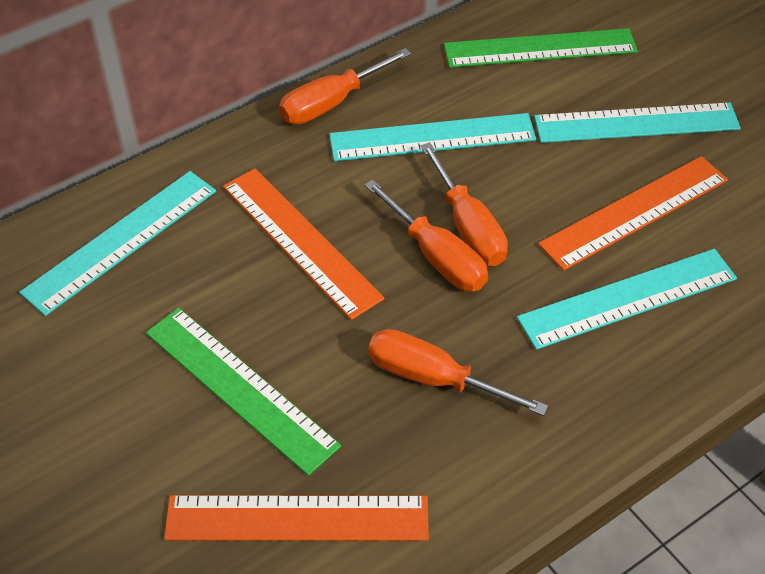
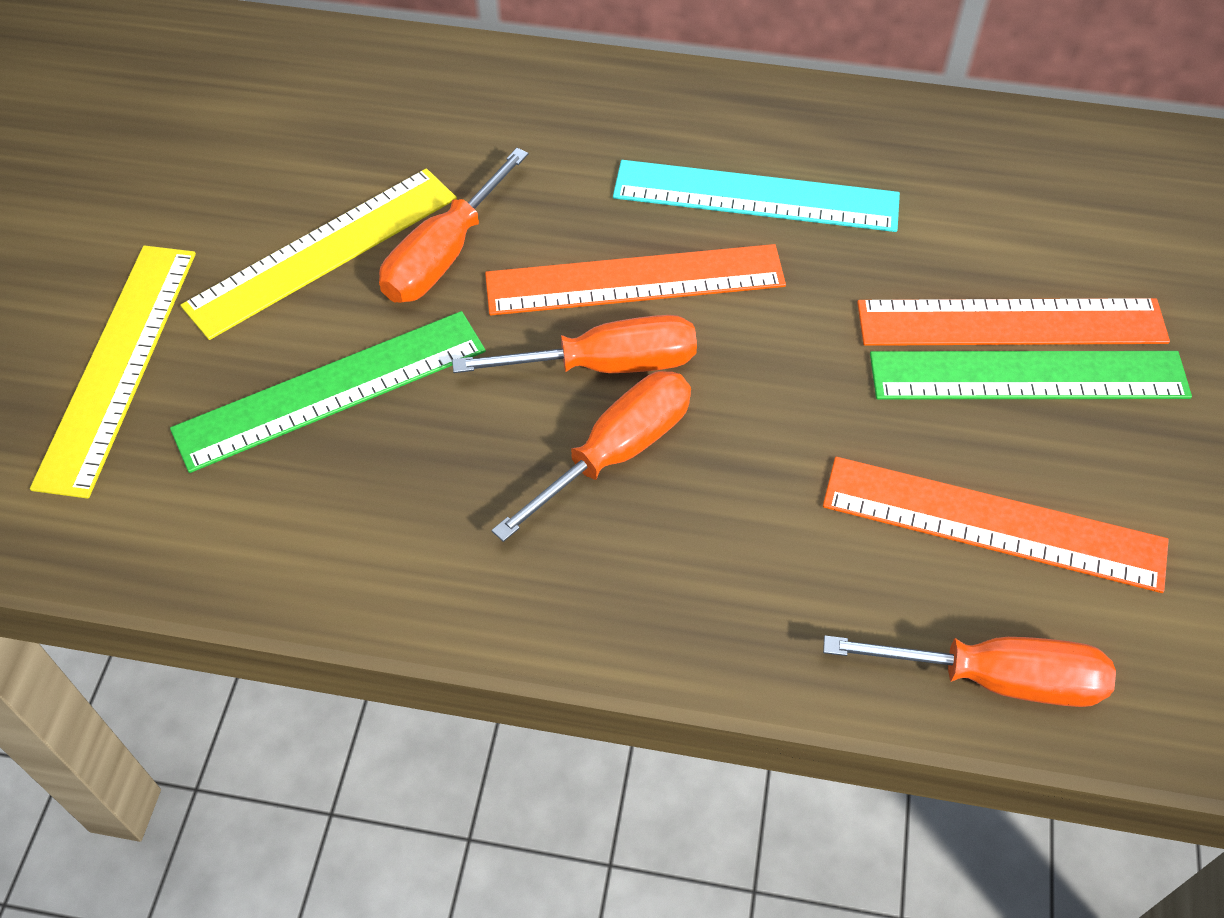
turquoise ruler: [19,171,216,316] [329,113,536,161] [517,249,737,350] [534,102,741,143] = 4 -> [613,160,900,232] = 1
yellow ruler: none = 0 -> [30,245,196,499] [180,168,457,340] = 2

